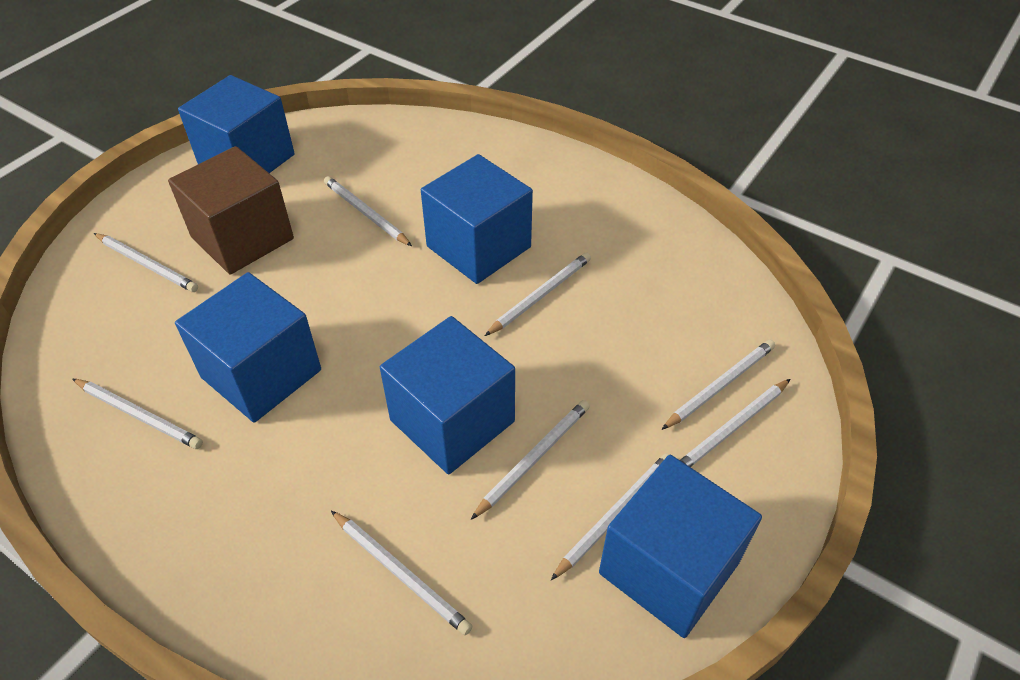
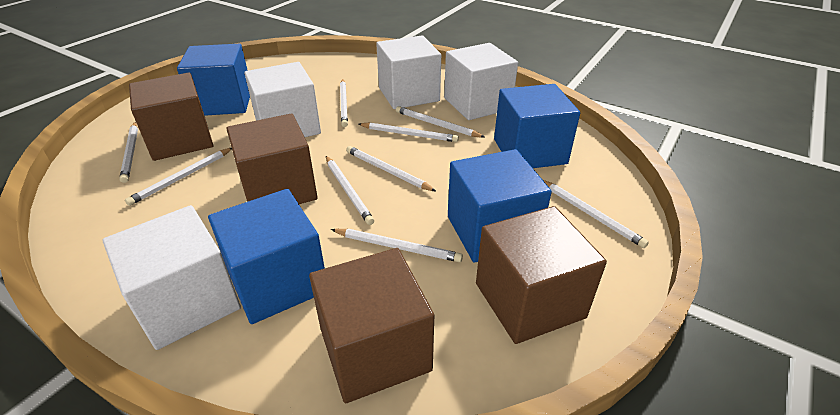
blue cube: [175,272,321,423] [178,75,295,173] [380,316,515,474] [421,154,533,284] [599,455,762,638] = 5 -> [177,44,250,116] [208,189,325,324] [448,149,552,263] [494,84,580,168] = 4
brown cube: [168,146,294,275] = 1 -> [129,72,213,161] [226,114,318,204] [309,248,434,403] [476,206,607,344] = 4
white cube: none = 0 -> [102,205,241,350] [244,62,321,137] [376,35,441,109] [444,43,518,120] = 4

